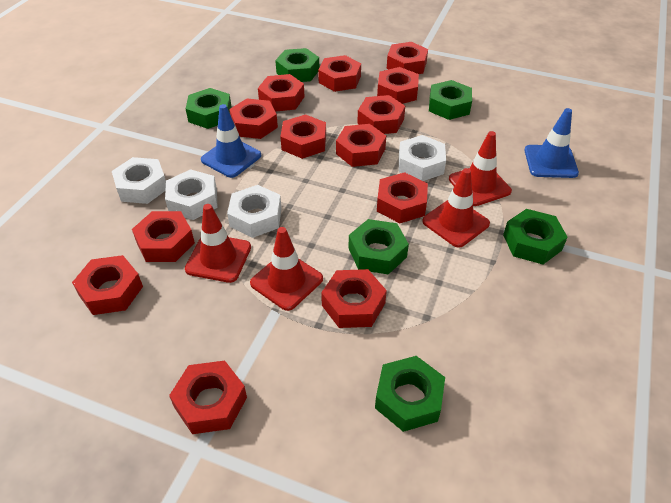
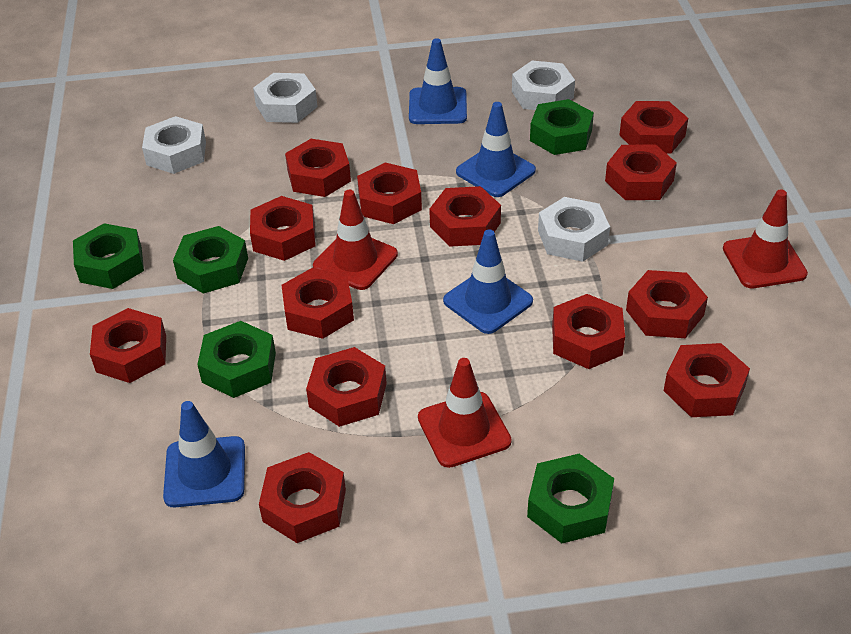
blue traffic cone: [201,104,261,178] [524,108,579,178] = 2 -> [163,401,245,507] [409,38,467,124] [443,229,533,334] [456,102,536,197] = 4
green nut: [186,88,232,129] [275,48,319,82] [348,219,409,275] [375,356,445,432] [429,80,472,120] [503,209,568,264] = 6 -> [73,223,144,289] [173,226,248,294] [197,321,276,398] [527,454,614,543] [530,99,594,155] = 5
red traffic cone: [185,204,251,283] [250,227,323,311] [422,168,490,248] [449,131,512,206] = 4 -> [313,189,398,290] [418,358,512,468] [723,190,808,288] = 3

